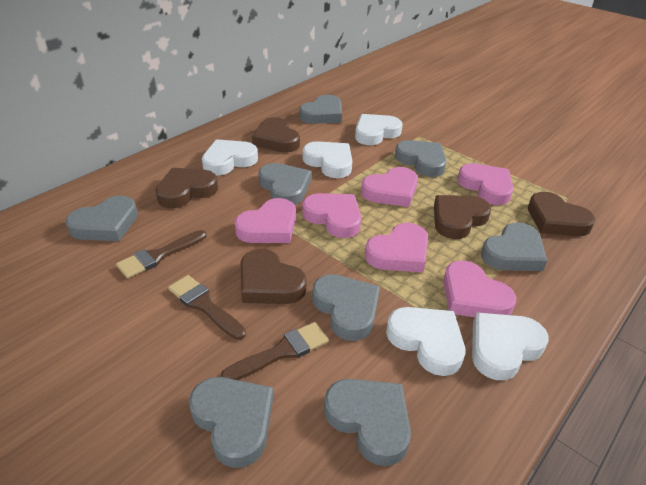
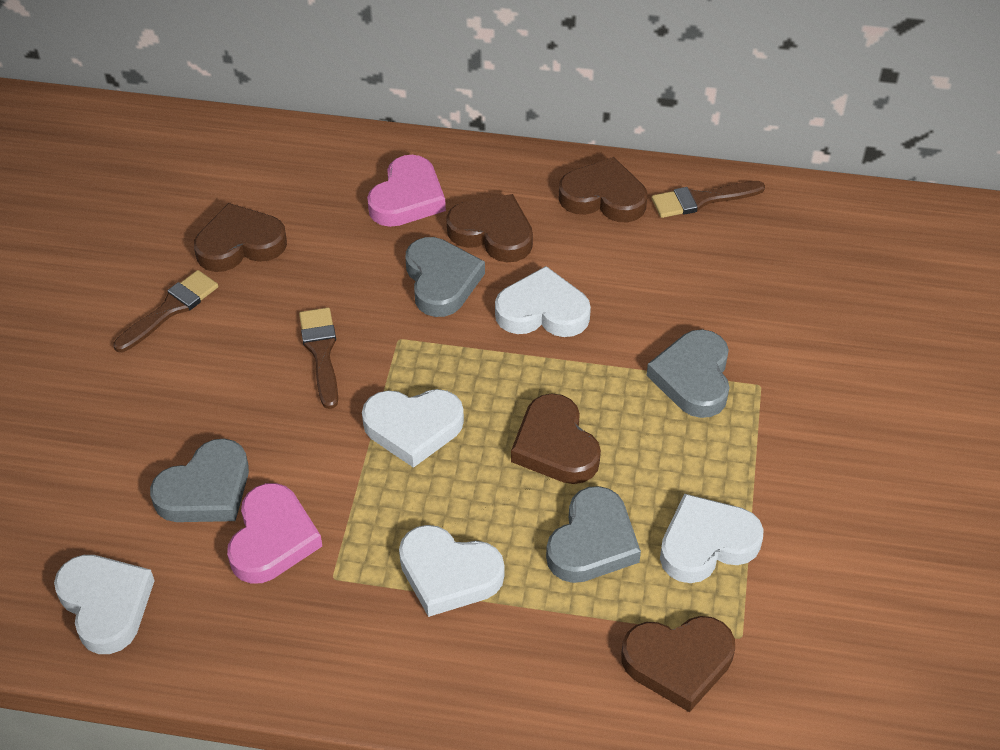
grey heart: [66,196,138,241] [189,377,273,468] [258,163,311,205] [299,95,342,124] [312,274,380,341] [324,379,411,466] [395,140,447,177] [481,222,547,271] = 8 -> [150,439,249,522] [406,237,485,317] [546,486,641,583] [646,329,730,418] = 4
pink heart: [235,198,296,243] [302,193,361,238] [361,167,418,207] [365,223,428,273] [443,260,516,317] [457,163,513,205] = 6 -> [227,483,322,584] [367,155,446,227] = 2

